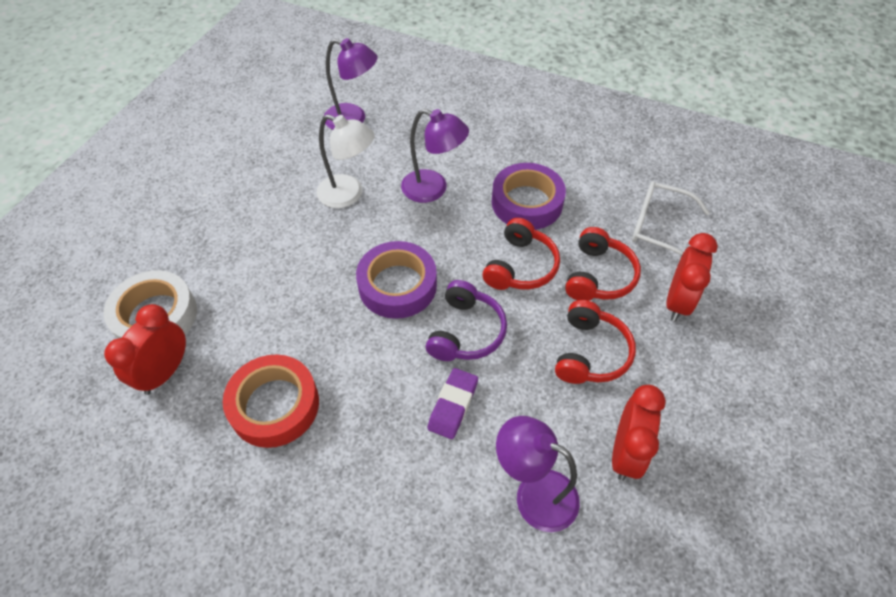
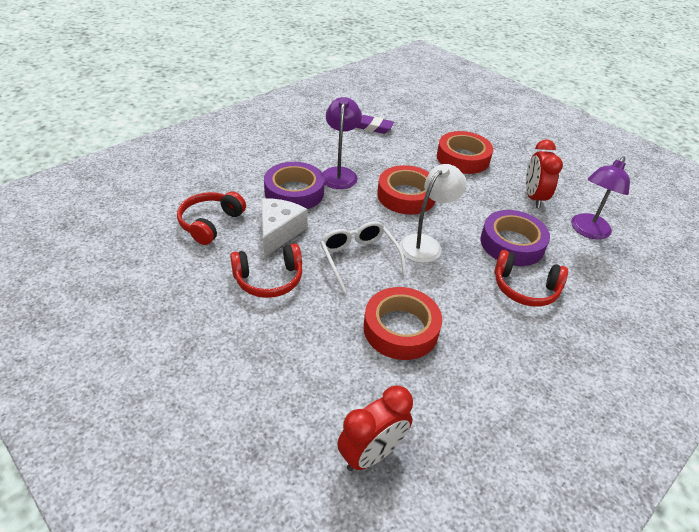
purple headphones: [426,280,507,361] = 1 -> none = 0
purple lamp: [324,38,378,130] [401,109,469,203] [496,416,580,532] = 3 -> [323,97,362,189] [571,156,630,240] = 2
red clock: [104,304,186,395] [612,385,666,481] [666,233,718,321] = 3 -> [337,385,413,471] [526,139,563,208] = 2
red tape: [223,355,319,448] = 1 -> [363,287,442,360] [377,165,435,215] [437,131,493,174] = 3
white cheese: none = 0 -> [261,198,308,257] = 1
white tape: [103,270,197,339] = 1 -> none = 0

